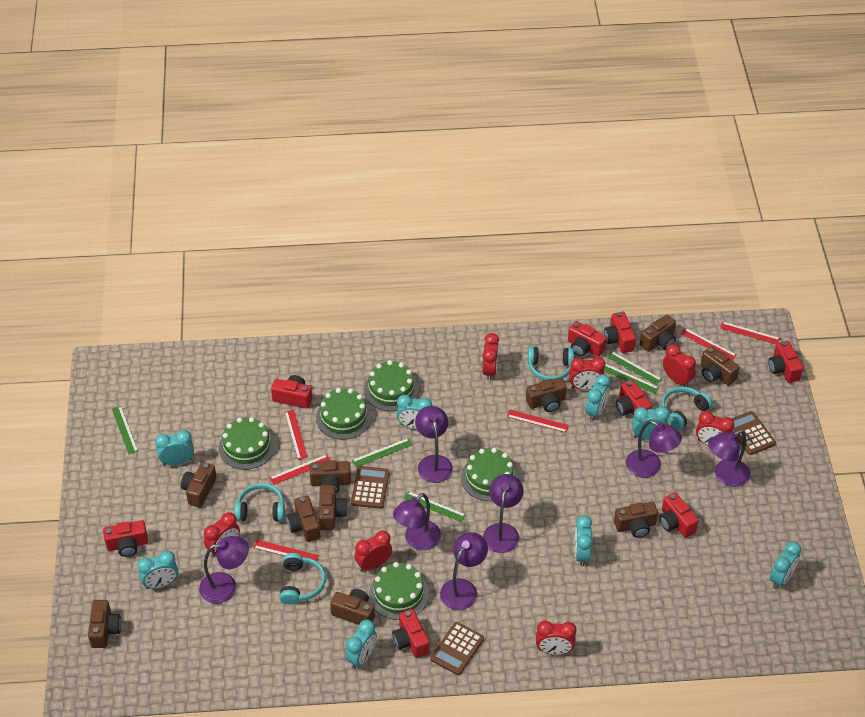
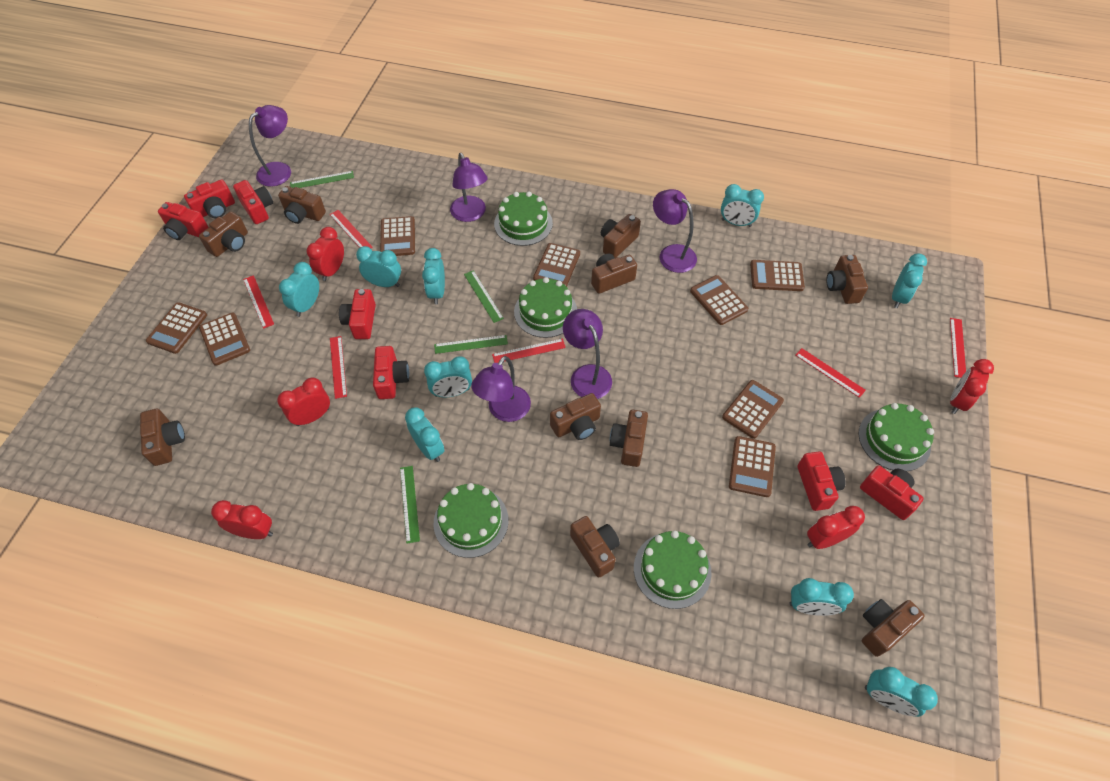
brown calculator: [351,466,390,509] [431,622,484,675] [731,411,776,455] = 3 -> [146,302,207,354] [199,313,250,366] [380,216,415,256] [533,243,580,287] [690,275,748,325] [722,380,784,439] [729,436,776,497] [750,260,805,291] = 8
green ruler: [112,406,138,454] [352,438,413,467] [404,491,466,522] [604,364,659,394] [606,351,662,385] = 5 -> [290,171,354,188] [400,466,420,544] [434,335,508,354] [464,270,504,323] = 4
purple lamp: [199,536,249,604] [393,493,441,550] [415,406,453,483] [440,532,488,610] [483,474,524,553] [626,420,682,478] [708,430,750,487] = 7 -> [249,105,291,187] [450,153,488,222] [471,356,531,422] [563,309,612,399] [653,189,697,273] = 5
red camera: [103,520,148,557] [271,375,312,408] [392,609,430,658] [568,321,607,357] [604,312,636,353] [616,380,652,416] [659,492,699,538] [768,341,803,383] = 8 -> [158,202,209,240] [184,180,235,218] [233,180,273,224] [339,289,376,339] [373,346,409,399] [797,451,846,511] [860,466,924,520] = 7
red clock: [204,512,240,557] [354,530,392,572] [483,333,499,381] [536,621,577,655] [569,357,605,390] [663,344,696,387] [696,411,734,446] = 7 -> [211,500,273,539] [277,378,330,426] [307,227,344,281] [807,506,865,549] [950,359,994,414] = 5
turquoise clock: [137,551,178,589] [155,430,194,465] [345,620,377,669] [396,395,432,430] [575,515,593,566] [585,374,610,421] [632,406,670,440] [770,542,801,589] = 8 -> [279,262,319,317] [356,246,401,287] [405,407,445,462] [422,248,445,305] [424,356,472,397] [721,184,764,227] [789,578,854,616] [865,667,938,717] [892,253,927,308] = 9
turquoise headphones: [235,483,285,521] [280,553,326,605] [528,347,574,380] [661,387,713,430] = 4 -> none = 0

